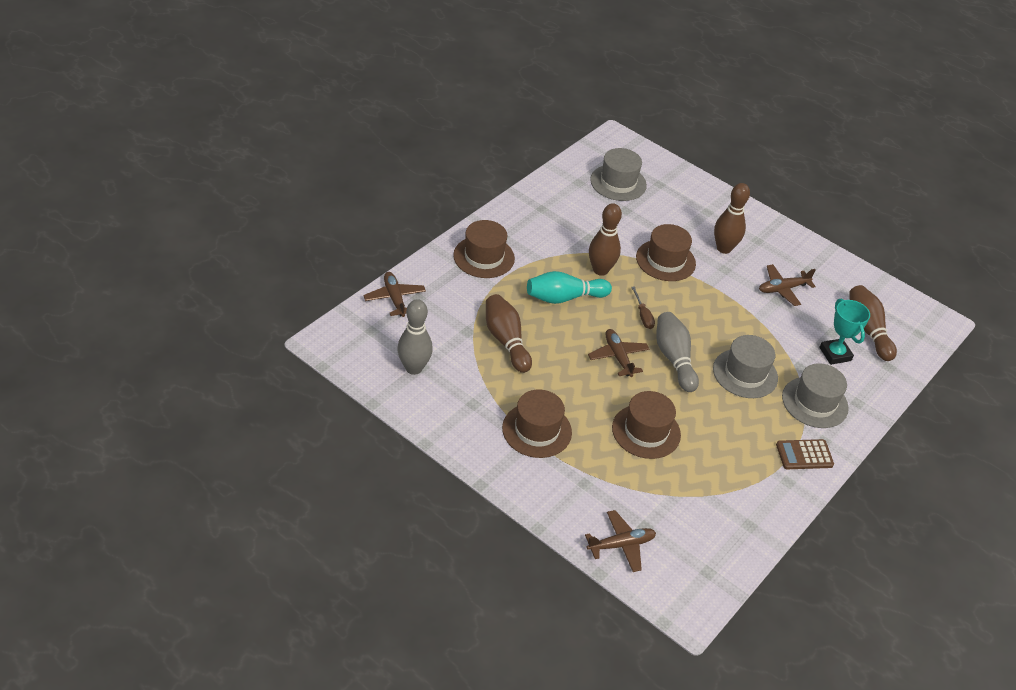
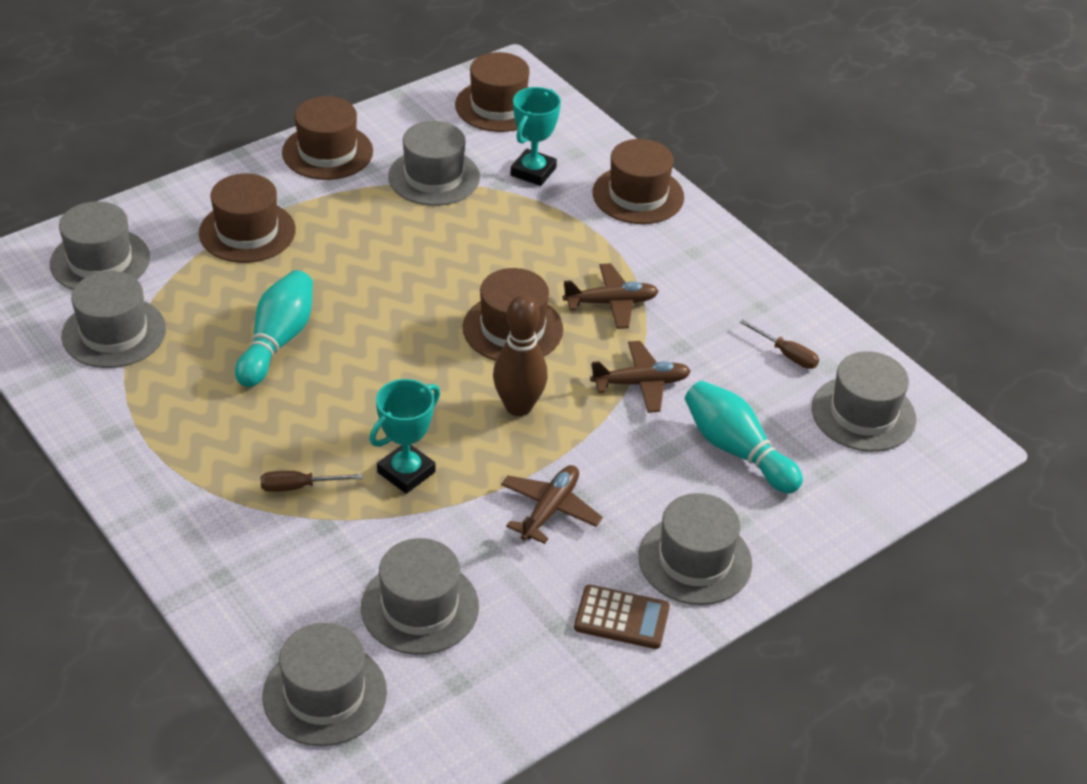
brown bowling pin: [486,294,532,373] [589,203,622,276] [714,183,750,254] [849,285,897,361] = 4 -> [493,295,548,416] = 1
brown hat: [453,220,515,278] [502,389,572,458] [612,391,681,459] [636,224,696,281] = 4 -> [199,173,296,263] [282,96,373,180] [455,52,530,132] [463,268,563,361] [593,139,684,224] = 5
brown plane: [363,272,426,317] [585,510,656,572] [588,329,650,377] [759,264,816,306] = 4 -> [501,465,603,544] [563,263,659,329] [590,341,691,413] = 3
brown screwdriver: [631,286,655,329] = 1 -> [261,471,363,492] [740,319,819,369] = 2
grey bowling pin: [397,299,433,375] [656,312,699,392] = 2 -> none = 0
grey hat: [590,148,647,201] [713,335,778,398] [782,363,849,428] = 3 -> [50,201,150,290] [61,271,166,368] [262,623,387,746] [361,538,479,655] [388,121,480,206] [638,493,752,605] [812,351,916,452] = 7
turquoise bowling pin: [527,271,612,304] = 1 -> [235,270,313,387] [685,381,803,493] = 2
turquoise trophy: [819,298,870,365] = 1 -> [369,379,440,494] [510,87,561,186] = 2

